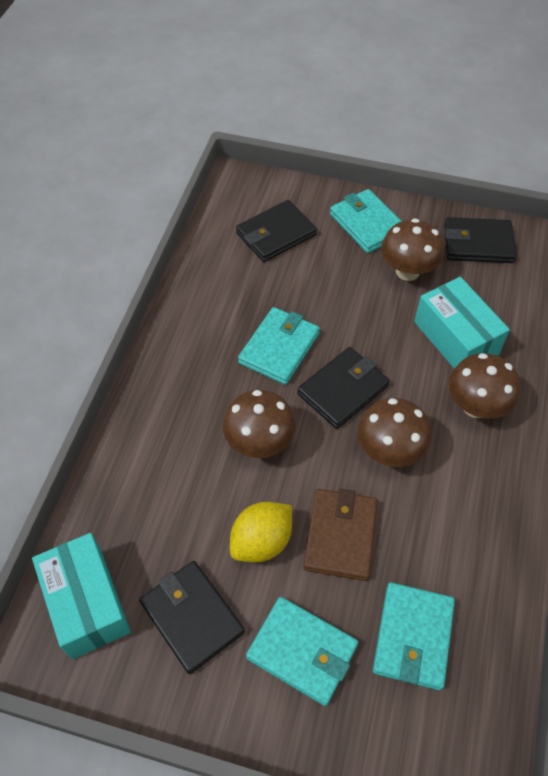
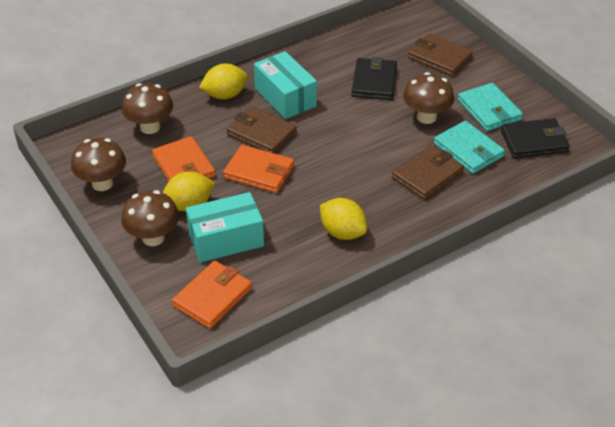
black wallet: [139,561,245,674] [236,200,317,262] [297,347,390,429] [444,217,516,263] = 4 -> [352,57,397,100] [501,118,570,158] = 2
brown wallet: [303,489,378,581] = 1 -> [227,106,297,153] [392,145,464,200] [408,33,473,76] = 3
orange wallet: none = 0 -> [152,136,215,181] [172,260,252,329] [223,145,294,193] = 3
turquoise wallet: [238,307,320,385] [246,597,358,706] [330,189,402,253] [373,582,455,690] = 4 -> [434,121,505,174] [458,83,523,131] = 2
yellow lemon: [230,502,292,563] = 1 -> [163,172,215,211] [199,63,248,99] [320,198,367,240] = 3

